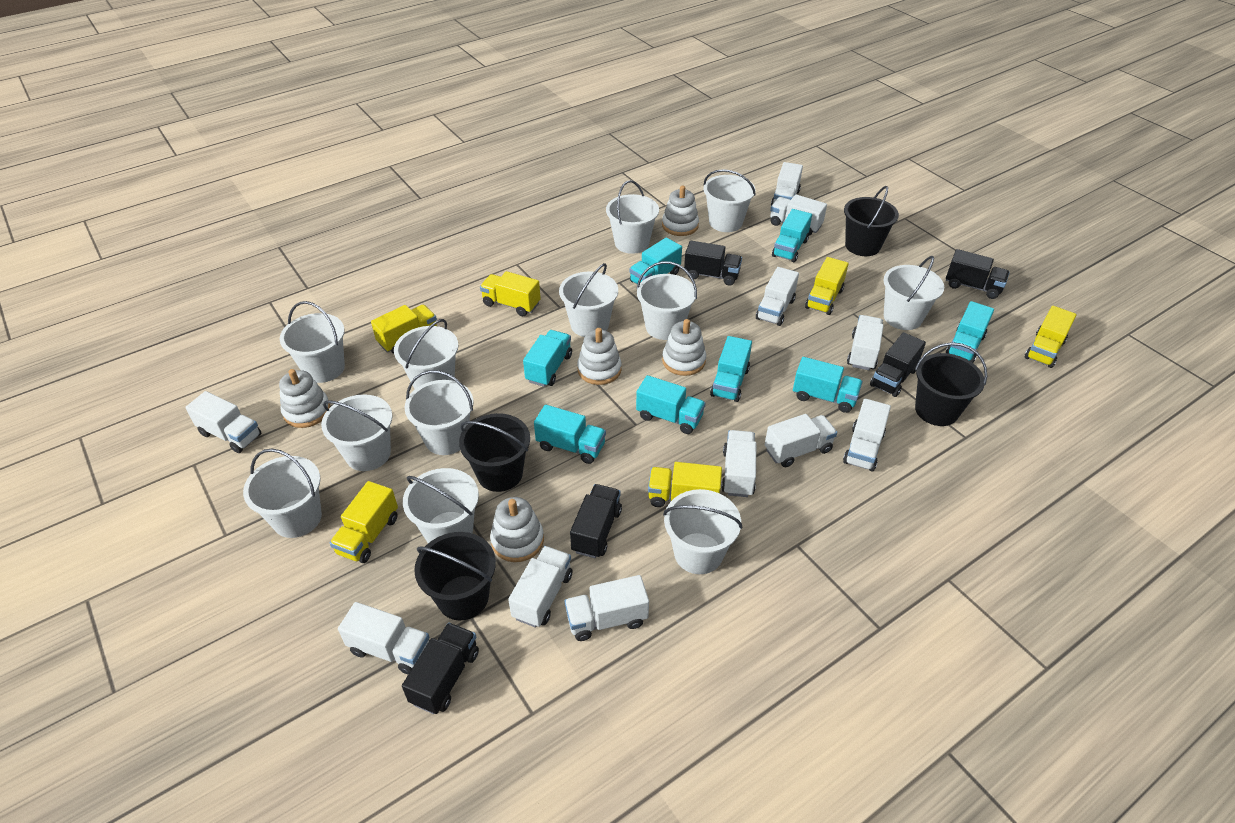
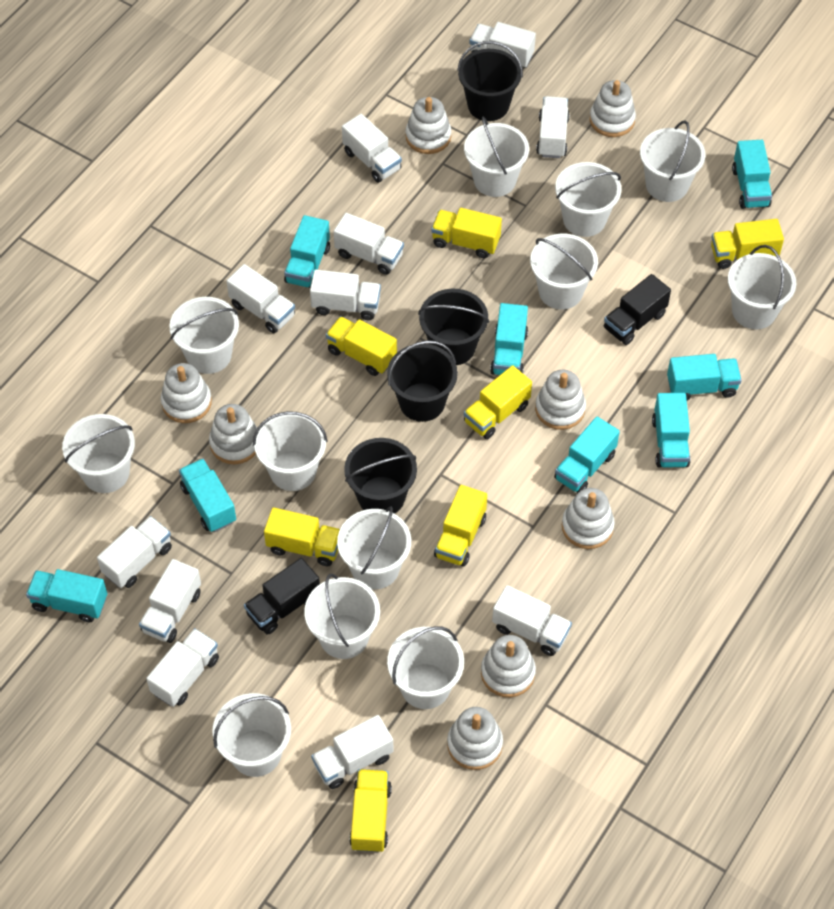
black truck: [402,623,479,714] [570,484,622,558] [684,241,742,286] [870,332,926,397] [946,249,1010,299] = 5 -> [244,558,320,634] [604,274,671,345] = 2
white stacking toy: [279,369,330,428] [490,497,544,562] [577,328,622,385] [662,186,699,236] [662,319,706,376] = 5 -> [161,363,212,423] [209,404,257,464] [406,97,451,154] [447,707,503,770] [481,635,536,697] [535,370,586,430] [562,488,615,549] [590,80,636,137] = 8
yellow truck: [330,481,398,563] [371,305,437,354] [480,271,541,316] [648,462,722,507] [805,257,849,315] [1024,306,1077,368] = 6 -> [264,507,340,566] [326,316,397,376] [349,769,392,853] [431,208,502,258] [434,485,487,566] [464,365,532,439] [711,219,784,269] = 7

